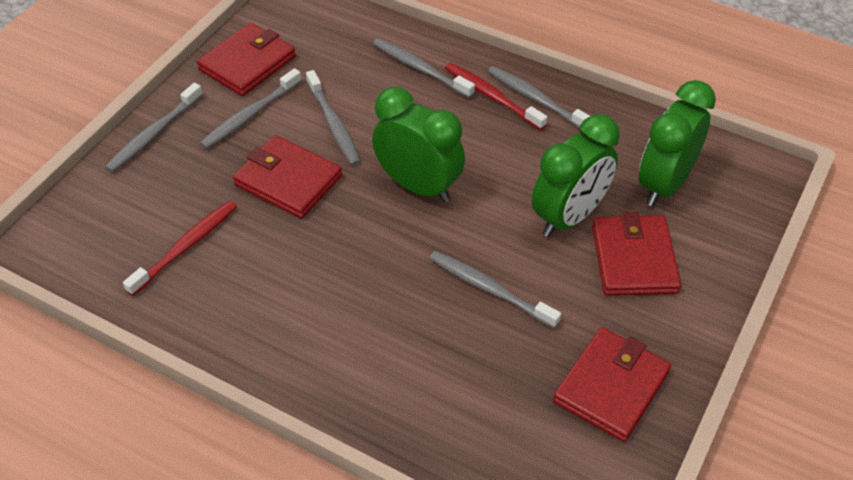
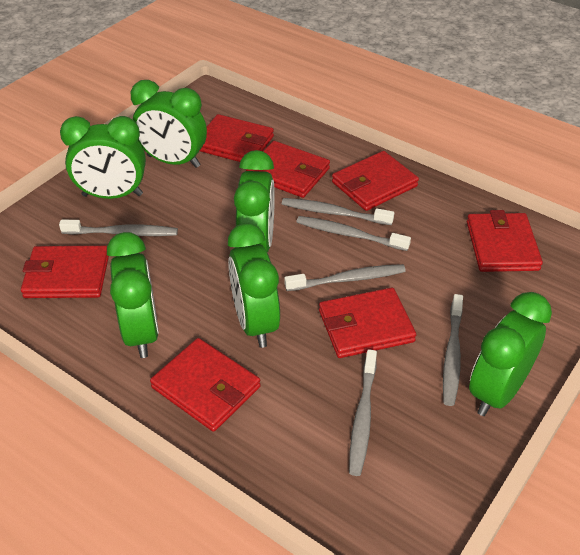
green clock: [372,87,465,203] [532,114,620,237] [639,80,716,207] = 3 -> [60,116,146,199] [107,232,159,358] [131,80,207,168] [228,223,280,348] [234,150,275,252] [469,292,552,416] = 6
red toothbrush: [123,200,237,296] [445,63,547,130] = 2 -> none = 0
red wallet: [197,23,296,96] [233,135,342,219] [553,327,671,442] [592,212,681,296] = 4 -> [21,246,109,298] [150,338,261,432] [200,114,274,162] [246,141,330,198] [319,287,416,358] [332,151,419,211] [467,210,543,272] = 7

